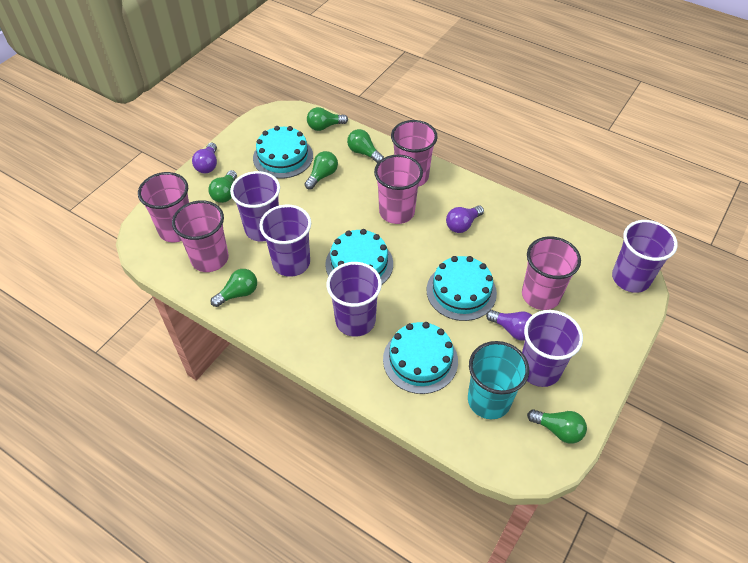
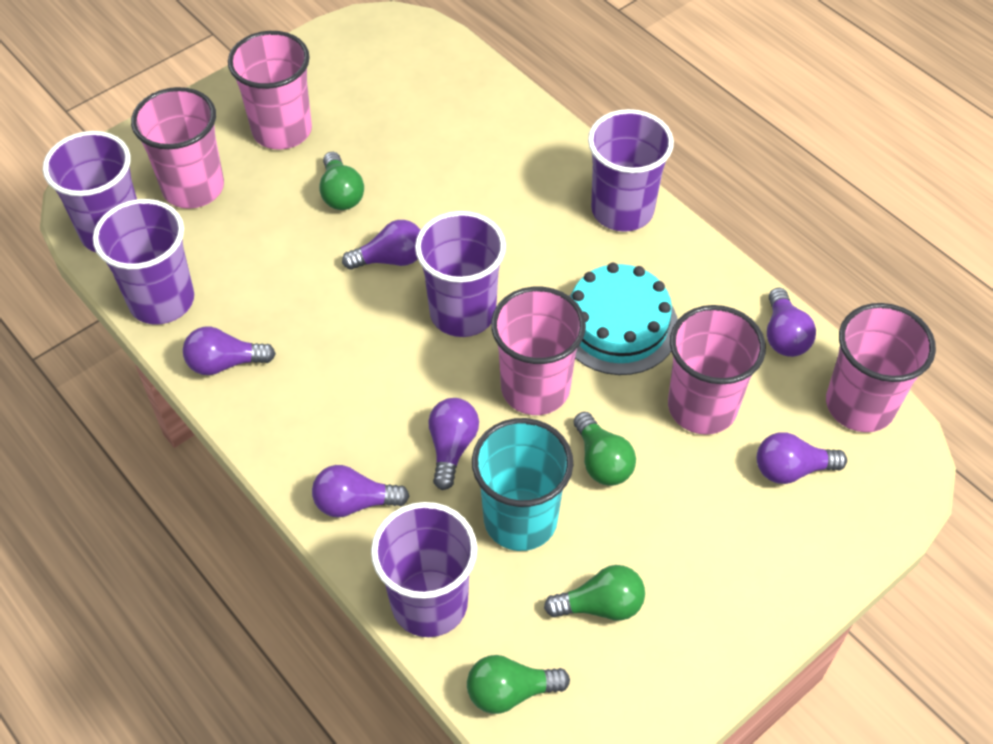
green light bulb: [208,170,237,203] [211,269,257,307] [305,151,338,190] [307,107,348,131] [347,129,384,163] [527,409,587,444] = 6 -> [319,152,364,210] [467,655,570,714] [544,565,645,621] [574,412,636,486] = 4
purple light bulb: [192,143,217,173] [446,205,484,233] [486,310,532,341] = 3 -> [183,327,276,375] [312,465,410,518] [342,220,421,270] [428,398,479,490] [757,433,847,484] [767,288,816,357] = 6
turquoise cake: [253,126,313,179] [325,229,393,284] [383,322,458,394] [427,256,497,321] = 4 -> [569,263,678,375] = 1

